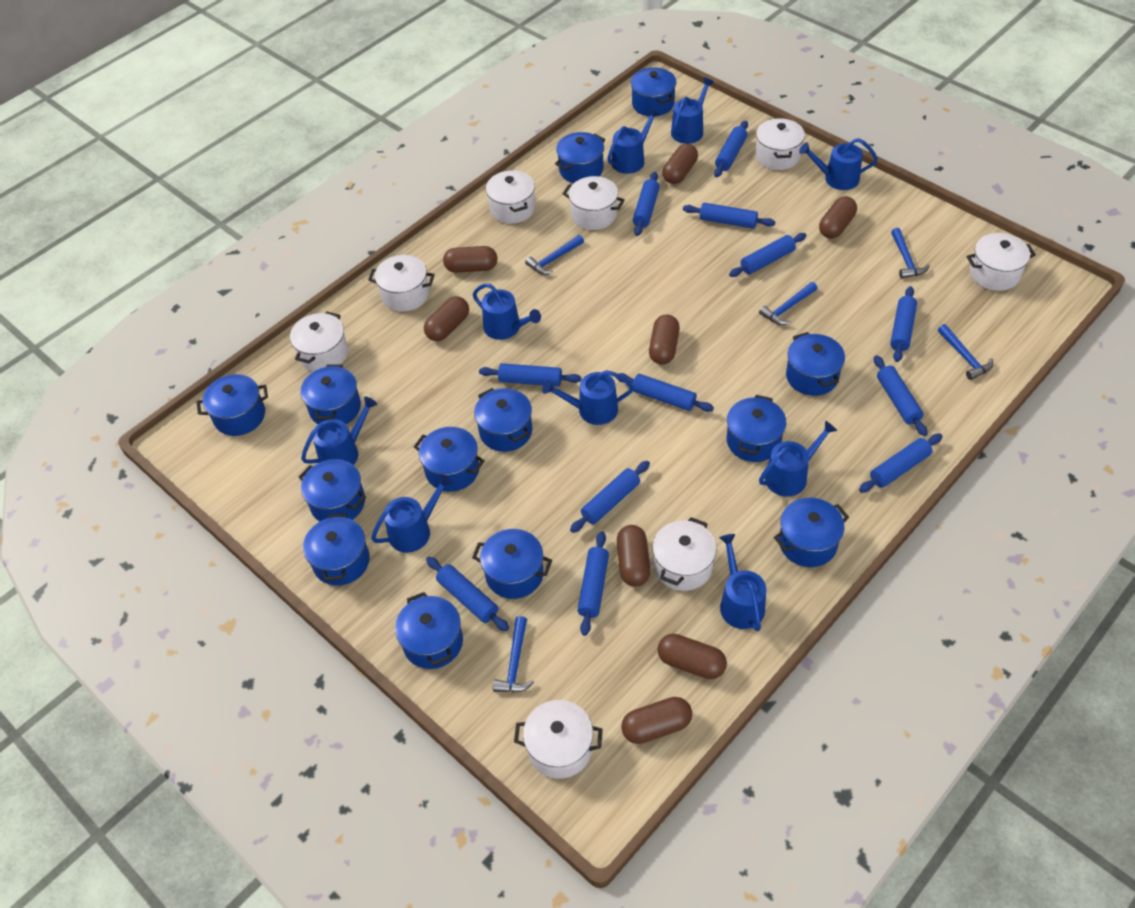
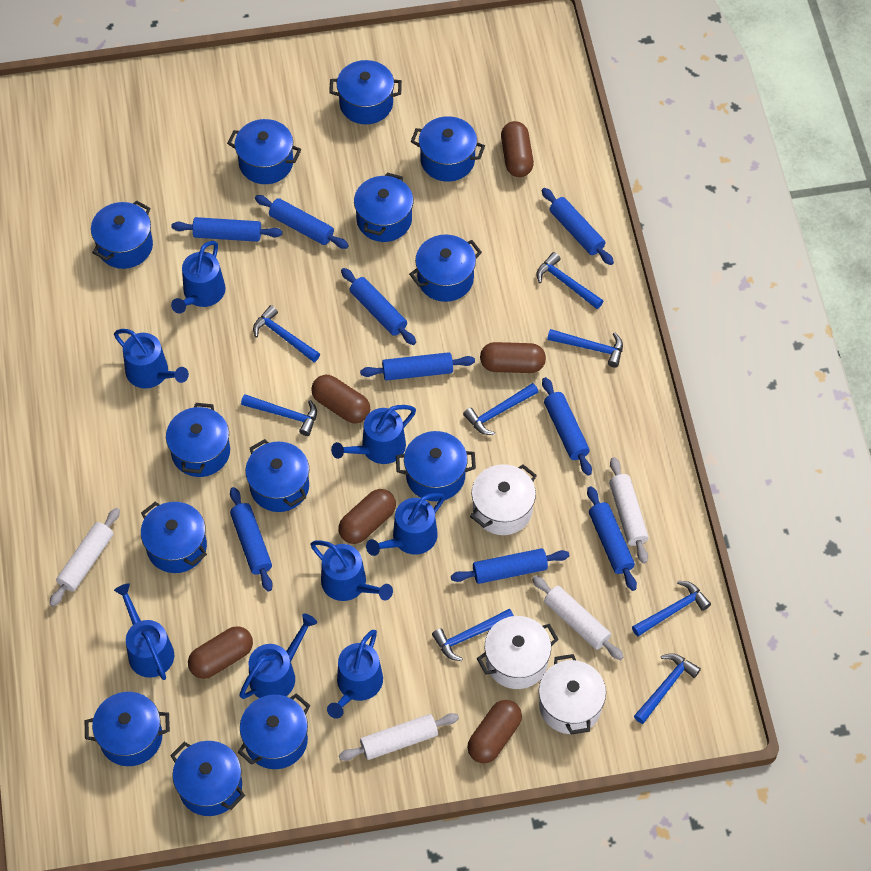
blue hammer: [493,616,534,693] [525,235,584,275] [759,282,818,325] [891,228,930,279] [938,324,993,380] = 5 -> [241,394,317,436] [253,305,320,362] [432,608,514,661] [463,383,538,435] [536,252,603,309] [547,329,623,368] [632,581,711,636] [634,653,701,724] = 8
blue rolling pin: [426,557,509,631] [479,363,581,387] [570,461,650,533] [577,531,609,636] [617,373,714,412] [633,172,660,236] [683,203,775,229] [714,121,748,177] [729,233,807,277] [859,433,943,493] [874,355,927,436] [890,286,917,362] = 12 -> [171,217,283,242] [230,487,273,592] [255,195,349,249] [341,268,416,345] [360,352,475,381] [451,548,570,584] [542,188,614,265] [542,377,592,476] [587,486,637,591] = 9
blue watering can: [301,396,377,465] [371,474,453,553] [473,283,541,340] [542,370,634,425] [607,108,660,174] [671,78,714,144] [719,534,766,631] [759,421,837,497] [799,138,878,190] = 9 -> [114,329,189,388] [114,583,174,680] [171,241,226,314] [239,613,317,699] [310,540,393,601] [327,630,383,719] [331,405,416,464] [366,493,445,556] = 8
brown capsule: [424,296,469,341] [443,246,497,273] [617,525,651,587] [621,697,692,744] [649,315,680,365] [657,634,727,679] [663,143,698,184] [819,196,857,239] = 8 -> [188,626,253,679] [311,375,370,424] [339,489,396,544] [467,700,522,763] [480,342,546,373] [501,121,534,177] = 6
white pot: [290,311,348,372] [368,255,435,312] [486,170,535,224] [514,700,603,779] [563,176,625,230] [652,517,717,591] [755,118,805,170] [967,233,1036,291] = 8 -> [470,464,537,535] [477,616,559,689] [539,654,606,735] = 3
white rolling pin: none = 0 -> [49,508,120,606] [339,713,459,761] [532,576,624,660] [609,457,649,564] = 4

